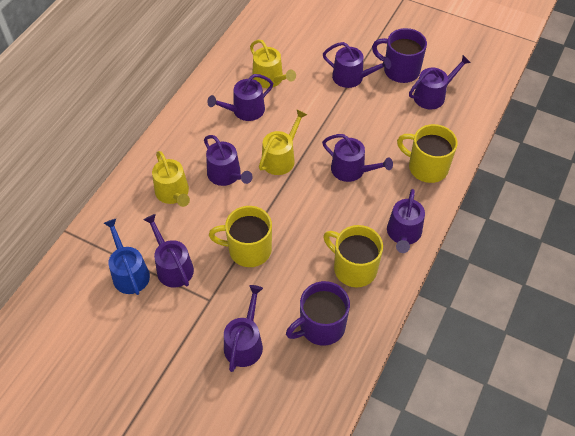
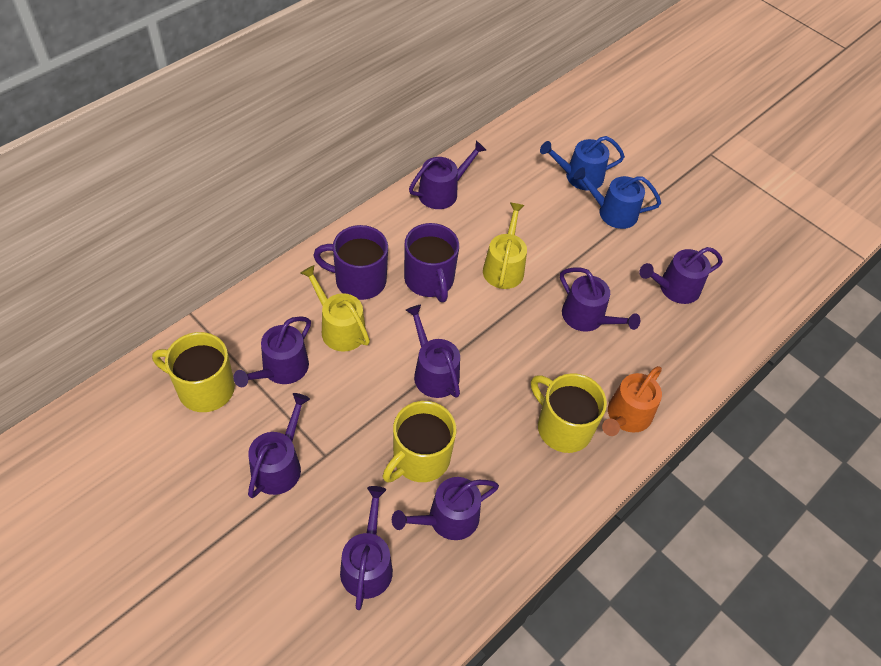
blue watering can: [104,219,150,295] = 1 -> [540,136,625,191] [573,167,661,229] = 2
orange watering can: none = 0 -> [602,366,662,436] = 1
yellow watering can: [152,151,190,207] [250,39,296,88] [259,109,307,175] = 3 -> [301,265,370,352] [483,203,527,289] = 2

